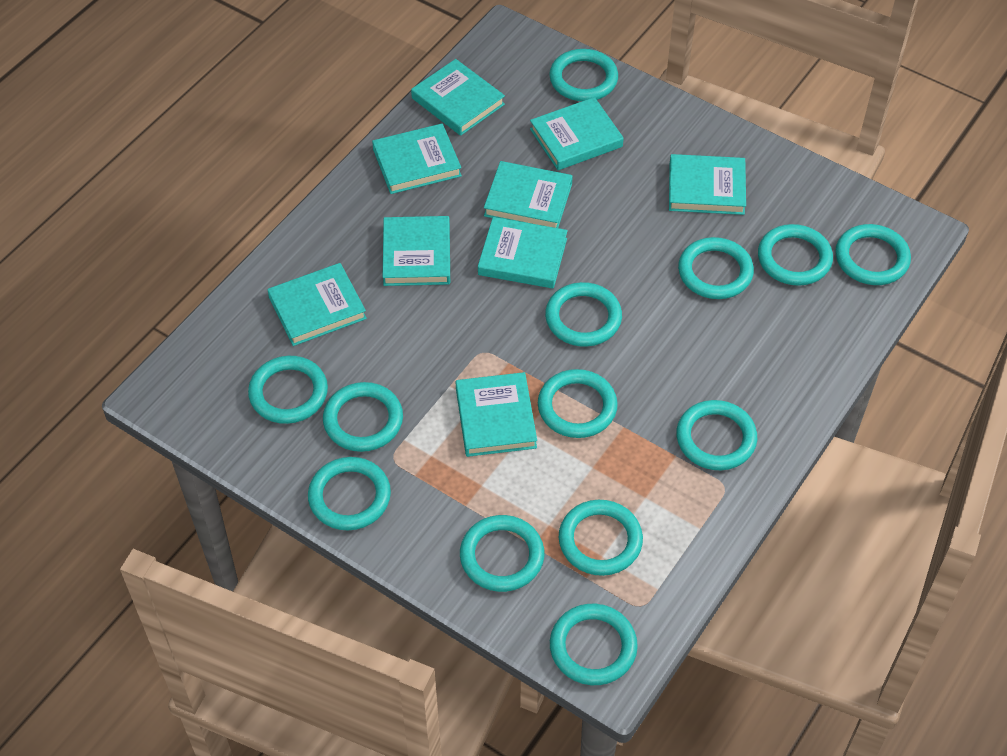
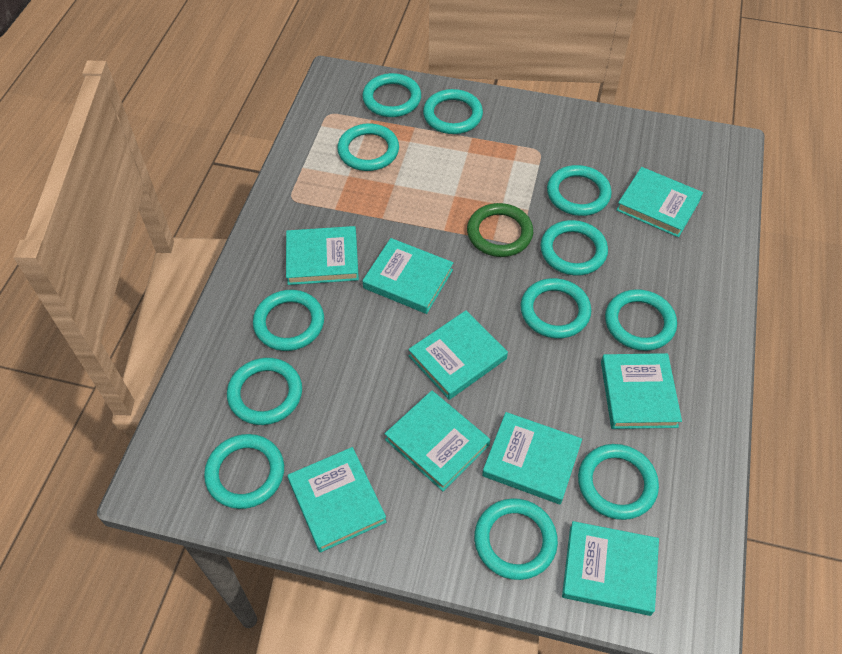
green ring: none = 0 -> [467,203,533,257] = 1
turquoise ring: [248,356,328,424] [308,457,391,530] [323,382,403,452] [460,515,544,592] [538,369,618,438] [545,282,622,347] [549,49,618,101] [550,604,638,685] [559,500,643,576] [676,400,757,470] [678,237,754,299] [758,224,833,286] [835,224,911,285] = 13 -> [204,434,284,509] [227,358,302,425] [253,290,324,351] [337,123,399,171] [362,73,421,117] [423,89,483,134] [474,498,558,580] [520,278,591,338] [540,220,608,276] [547,165,612,216] [578,444,659,520] [605,289,677,351] = 12

